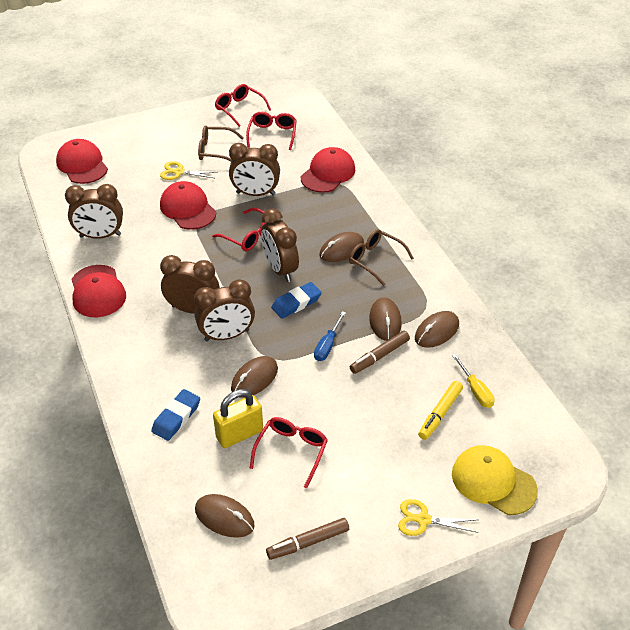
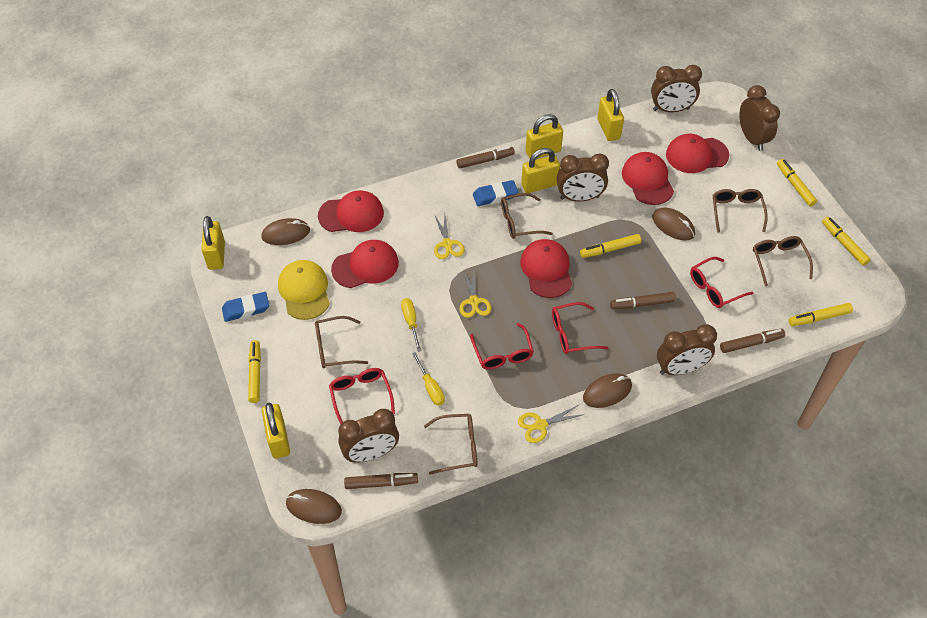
blue screwdriver: [314,311,346,361] = 1 -> none = 0
brown glasses: [198,125,244,161] [349,229,414,286] = 2 -> [315,316,368,369] [424,414,477,475] [501,193,553,239] [713,189,768,233] [753,236,813,286] = 5
brown marker: [266,518,349,560] [350,331,410,374] = 2 -> [344,473,418,489] [456,146,515,169] [610,292,676,309] [720,329,785,353] = 4
brown mouse: [195,494,255,538] [231,356,278,398] [320,232,364,262] [369,297,402,341] [415,311,459,348] = 5 -> [261,218,310,245] [286,489,342,524] [583,373,632,408] [652,207,695,241] = 4
red cap: [56,139,108,184] [71,265,126,317] [160,181,216,230] [301,147,355,193] = 4 -> [318,190,384,232] [331,240,399,288] [520,239,572,298] [622,152,674,205] [666,134,729,173] = 5
yellow marker: [418,381,463,440] = 1 -> [248,340,261,403] [580,234,641,258] [777,159,817,207] [789,303,853,326] [822,217,871,266] = 5
yellow padlock: [213,389,263,448] = 1 -> [201,216,225,270] [262,402,290,459] [521,148,560,193] [526,114,563,159] [597,89,624,141] = 5
yellow scissors: [160,161,218,180] [398,499,479,536] = 2 -> [434,214,465,259] [460,269,491,318] [518,405,585,443] = 3
yellow screwdriver: [452,354,495,408] = 1 -> [401,298,421,352] [412,352,445,406] = 2

